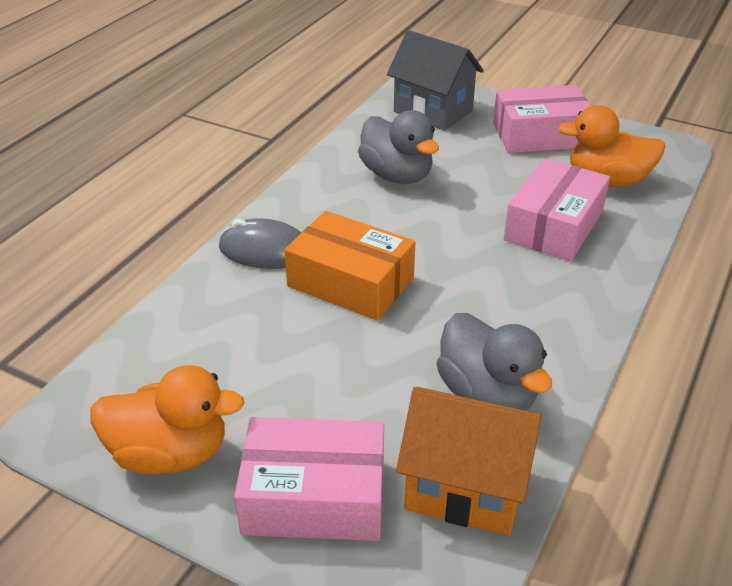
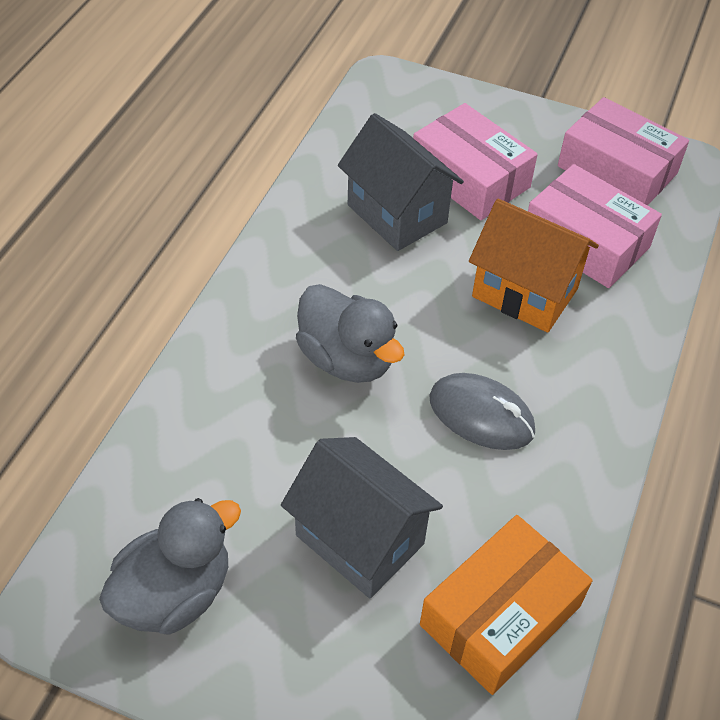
grey house: [387,30,484,131] = 1 -> [281,437,443,599] [338,113,464,251] = 2
orange duck: [90,365,245,474] [558,105,666,187] = 2 -> none = 0

